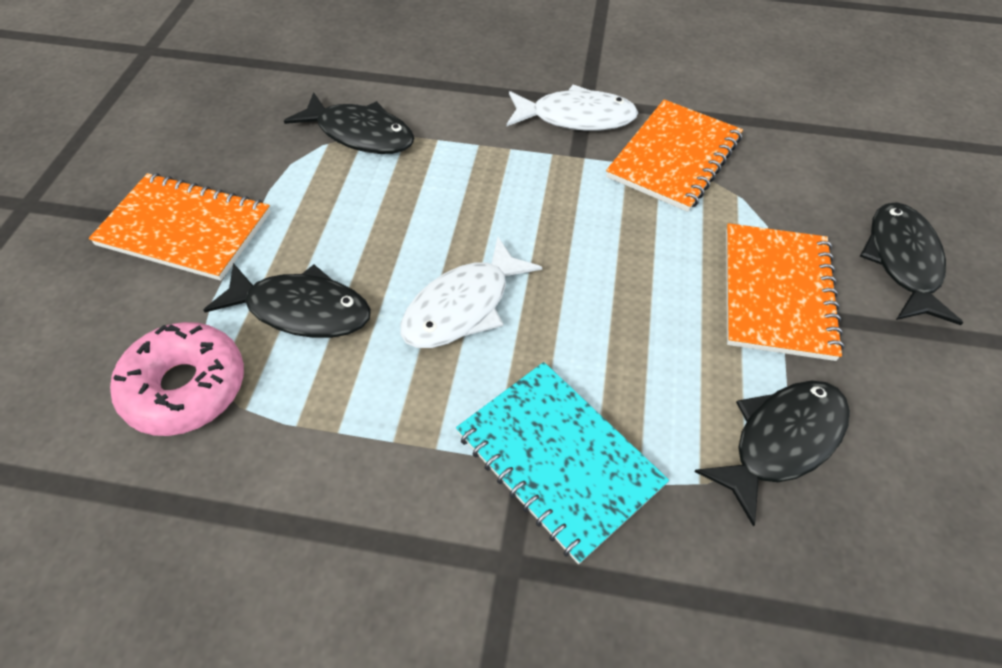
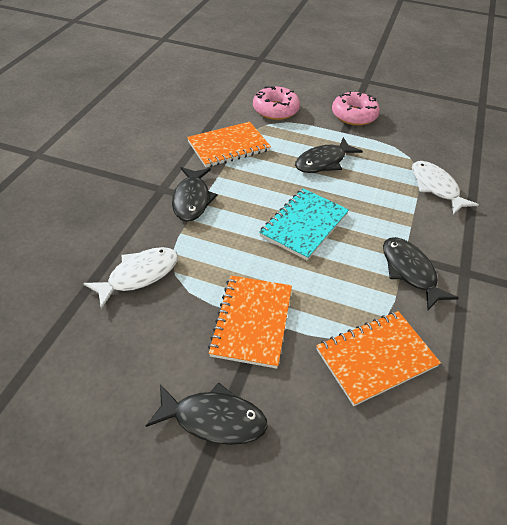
pink donut: [110,322,244,436] = 1 -> [253,86,300,120] [332,91,380,126] = 2

